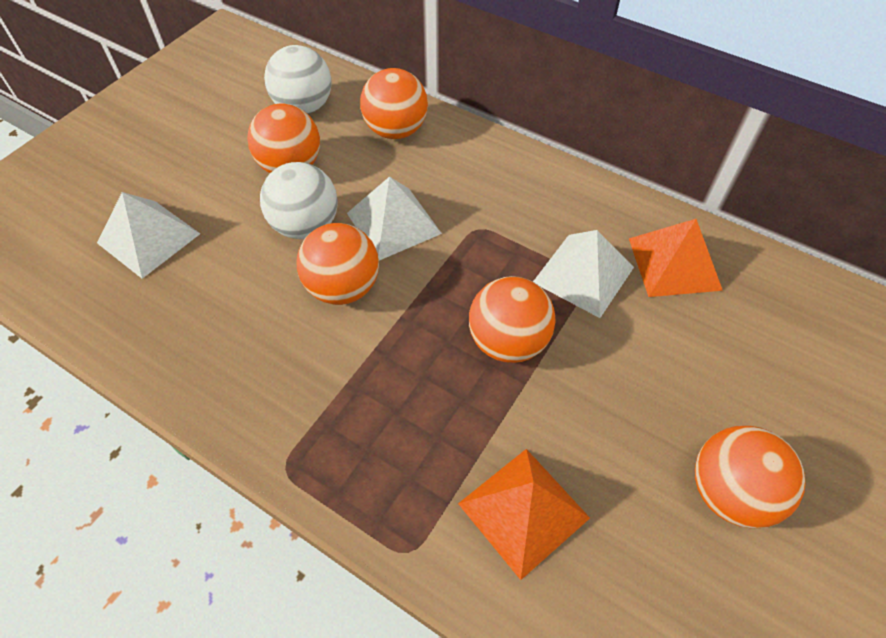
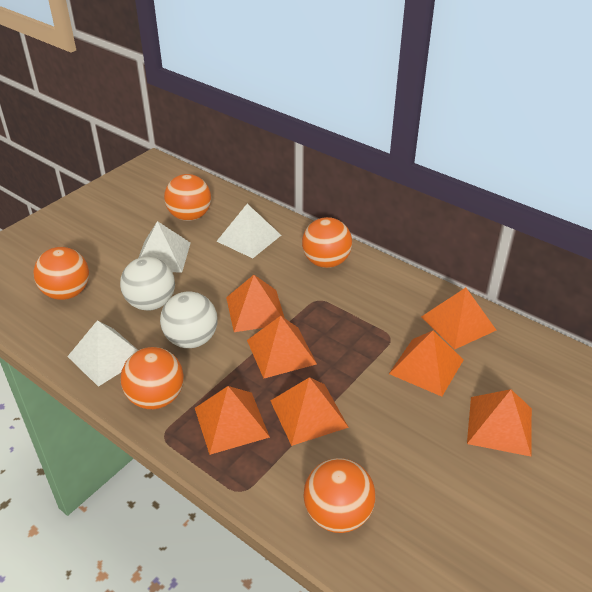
orange pyramid: [458,449,590,580] [629,219,723,297] = 2 -> [195,386,270,455] [226,275,285,332] [247,316,317,378] [270,377,349,446] [389,331,463,397] [421,288,496,350] [467,389,532,456] = 7

